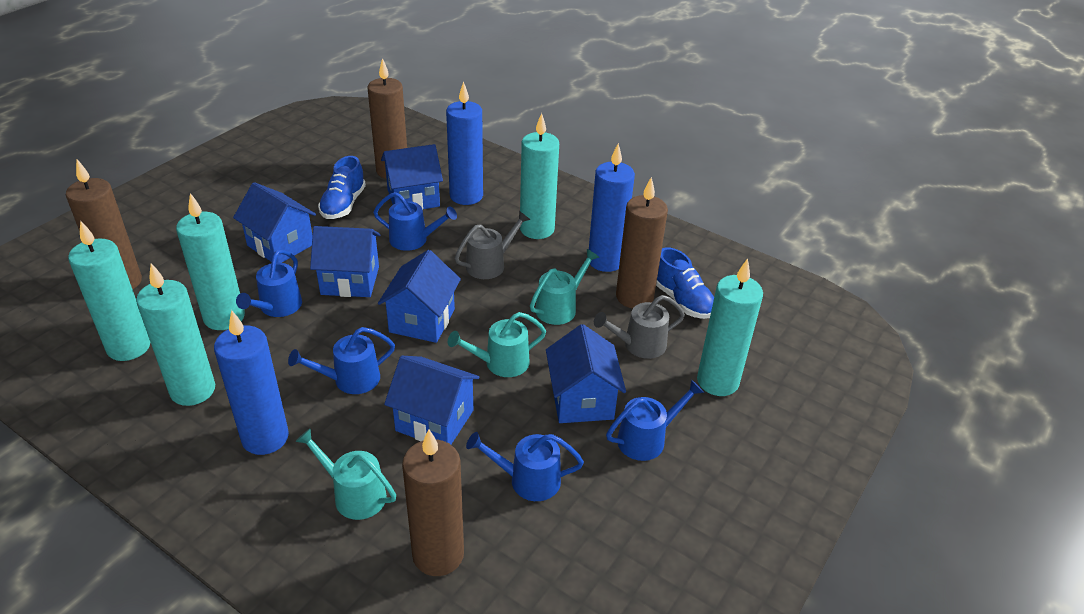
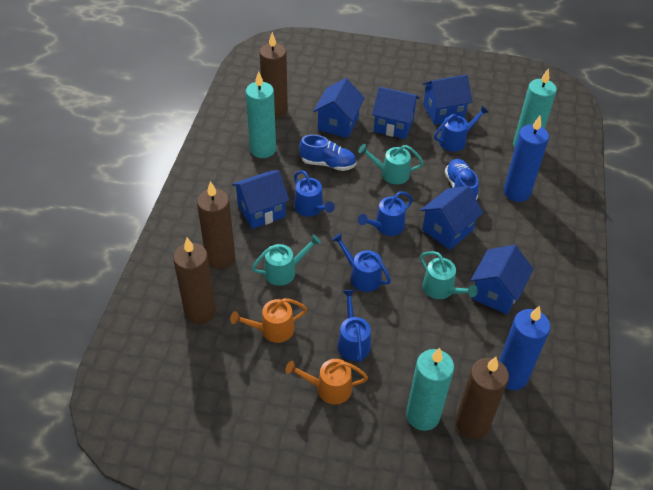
blue candle: [214,310,289,455] [446,81,483,205] [589,143,635,272] = 3 -> [499,306,550,390] [504,116,549,202] = 2
grey watering can: [455,211,530,279] [594,295,685,359] = 2 -> none = 0
orange watering can: none = 0 -> [230,298,307,343] [285,359,368,404] = 2
turquoise candle: [68,220,150,361] [136,263,215,406] [176,193,245,330] [520,113,559,239] [697,258,763,396] = 5 -> [246,71,276,158] [406,348,454,431] [513,68,557,148] = 3

